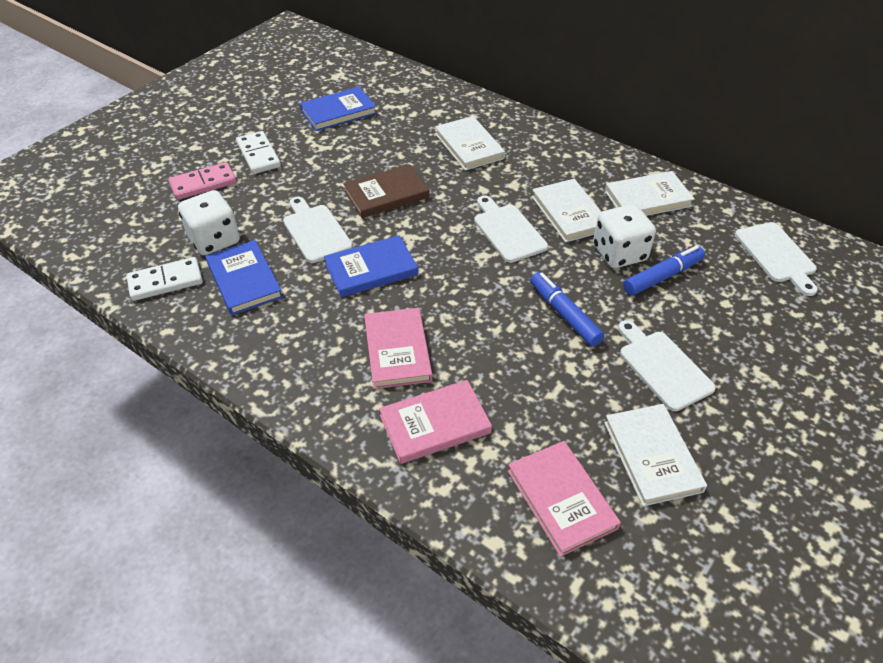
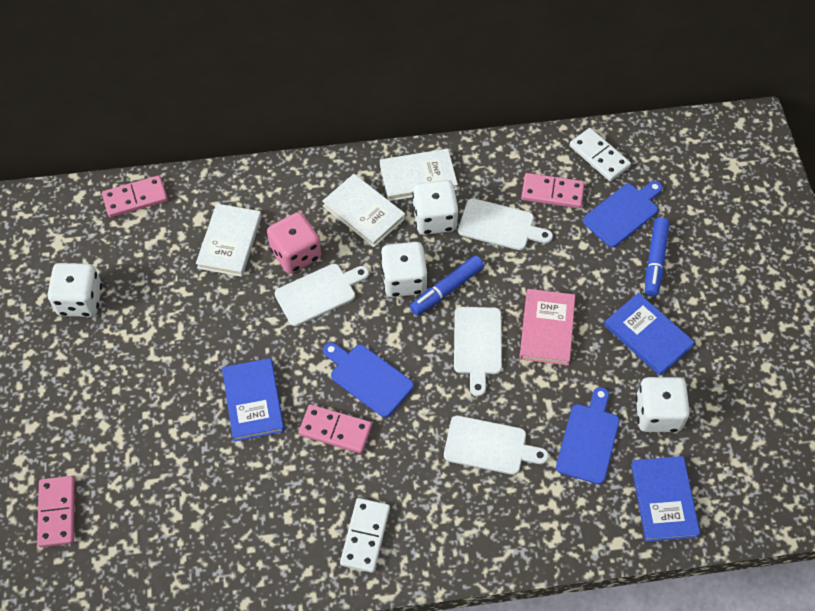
blue cutting board: none = 0 -> [323,342,414,417] [556,387,620,484] [583,181,663,247] = 3
brown book: [344,164,430,218] = 1 -> none = 0
pink book: [364,308,432,389] [379,380,492,464] [508,441,621,557] = 3 -> [520,289,575,365] = 1
pink dice: none = 0 -> [267,212,321,274] = 1
pink domino: [168,162,237,200] = 1 -> [37,476,75,547] [102,175,168,218] [299,404,372,453] [521,173,585,208] = 4
white book: [435,116,505,171] [532,179,601,243] [604,404,707,506] [605,171,695,216] = 4 -> [196,203,262,277] [322,174,405,247] [380,149,458,201] = 3
white dice: [178,190,240,255] [593,204,656,268] = 2 -> [47,263,102,317] [381,242,428,297] [412,180,459,235] [636,377,690,432] = 4

